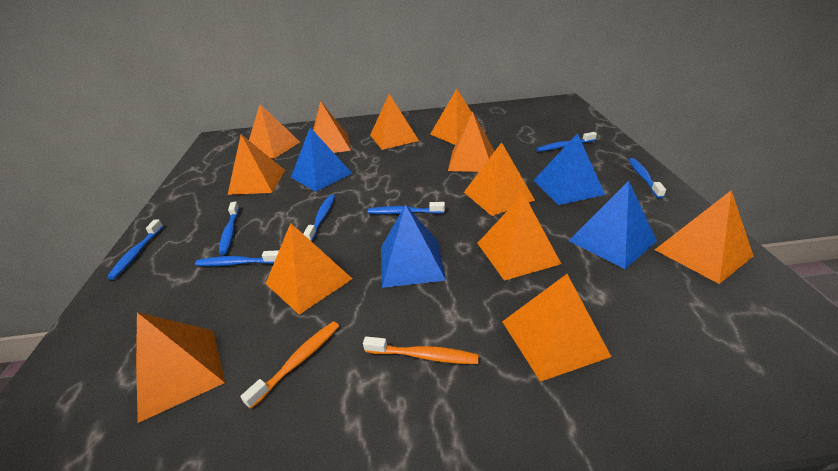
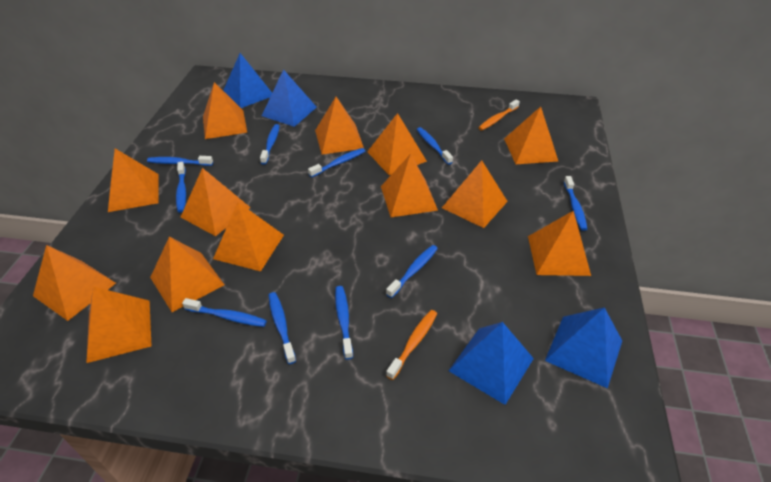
blue toothbrush: [107,220,163,280] [195,250,279,266] [219,202,239,255] [303,195,335,242] [368,202,445,214] [536,132,597,152] [629,158,666,199] = 7 -> [147,156,213,166] [176,162,186,213] [182,298,267,327] [260,124,280,165] [268,292,296,364] [308,148,365,178] [335,286,353,360] [386,245,438,298] [416,127,453,165] [564,176,587,231] = 10
orange pyramid: [136,312,225,423] [228,134,285,195] [249,104,300,159] [266,223,352,315] [313,101,351,153] [370,94,419,150] [430,89,485,145] [448,112,495,172] [464,142,535,216] [477,193,561,281] [502,274,611,382] [655,190,753,284] = 12 -> [33,245,116,321] [86,287,152,363] [108,148,159,212] [150,237,224,312] [181,168,251,236] [203,82,247,139] [213,202,284,271] [315,97,364,155] [367,113,427,175] [381,154,438,217] [442,160,508,228] [504,107,558,164] [528,211,591,276] = 13

